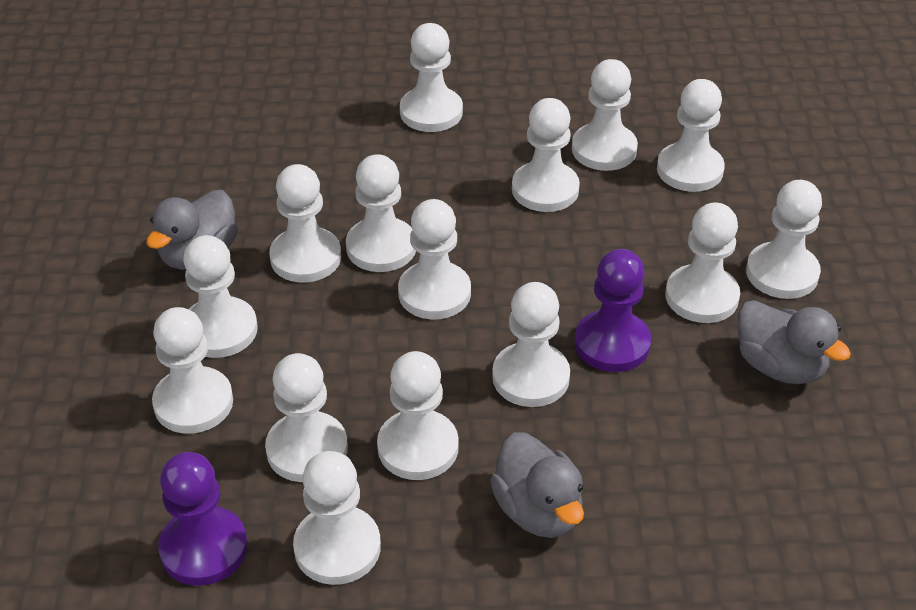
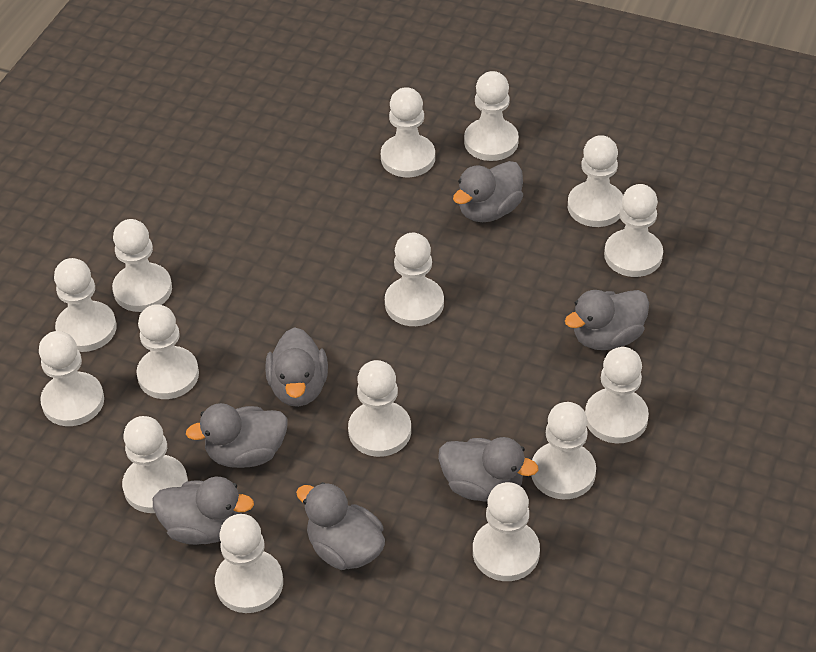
grey duck: [146,190,238,270] [490,432,584,538] [738,300,851,384] = 3 -> [153,477,254,545] [186,403,288,468] [265,327,328,407] [296,482,385,570] [438,437,538,502] [453,161,523,222] [565,290,649,350] = 7
purple pawn: [158,452,248,586] [574,249,651,372] = 2 -> none = 0

